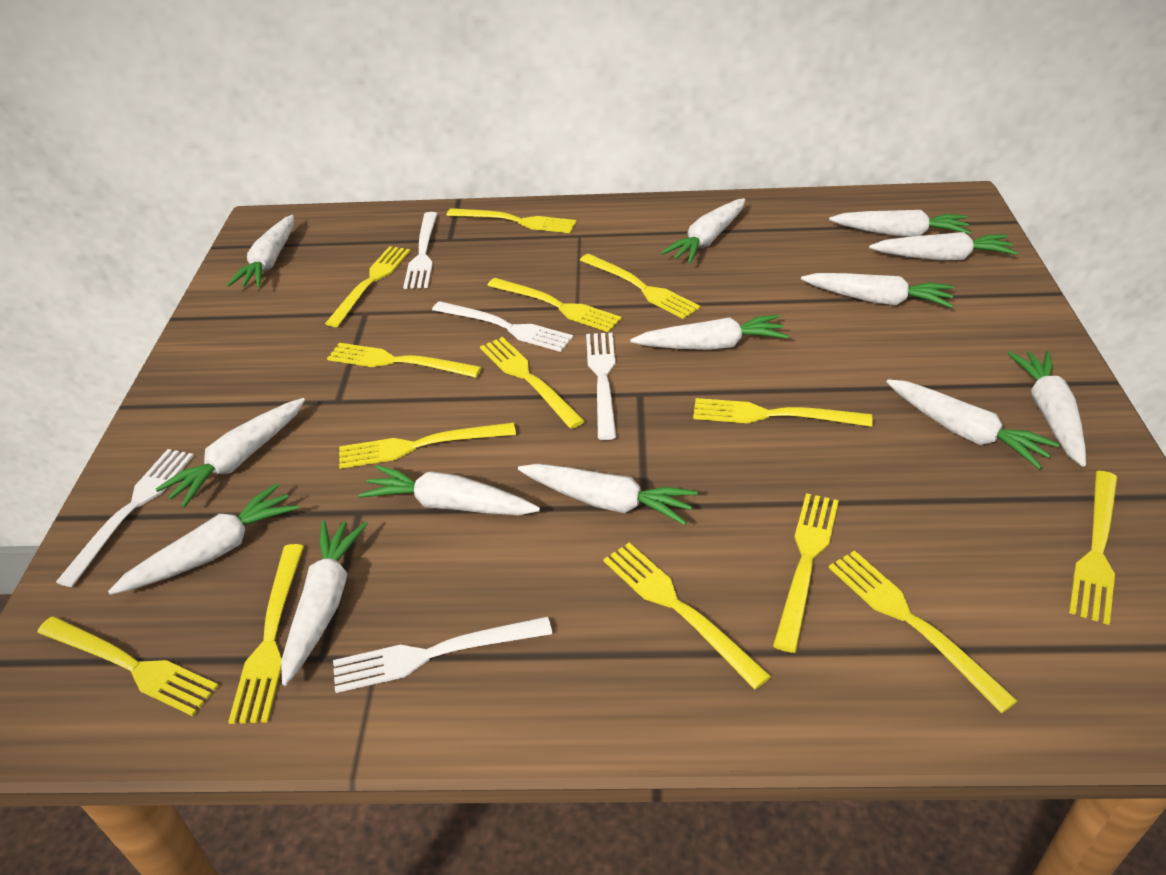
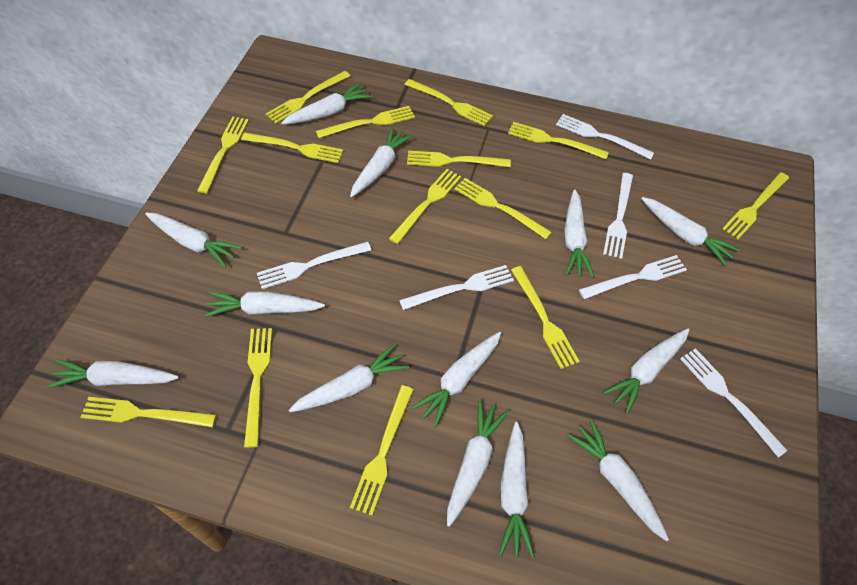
white fork: [56,449,194,587] [333,616,552,693] [403,212,437,289] [432,301,573,352] [586,333,616,440] = 5 -> [257,242,371,289] [399,265,514,310] [556,114,654,160] [579,255,687,299] [603,173,633,259] [680,348,788,458] = 6

